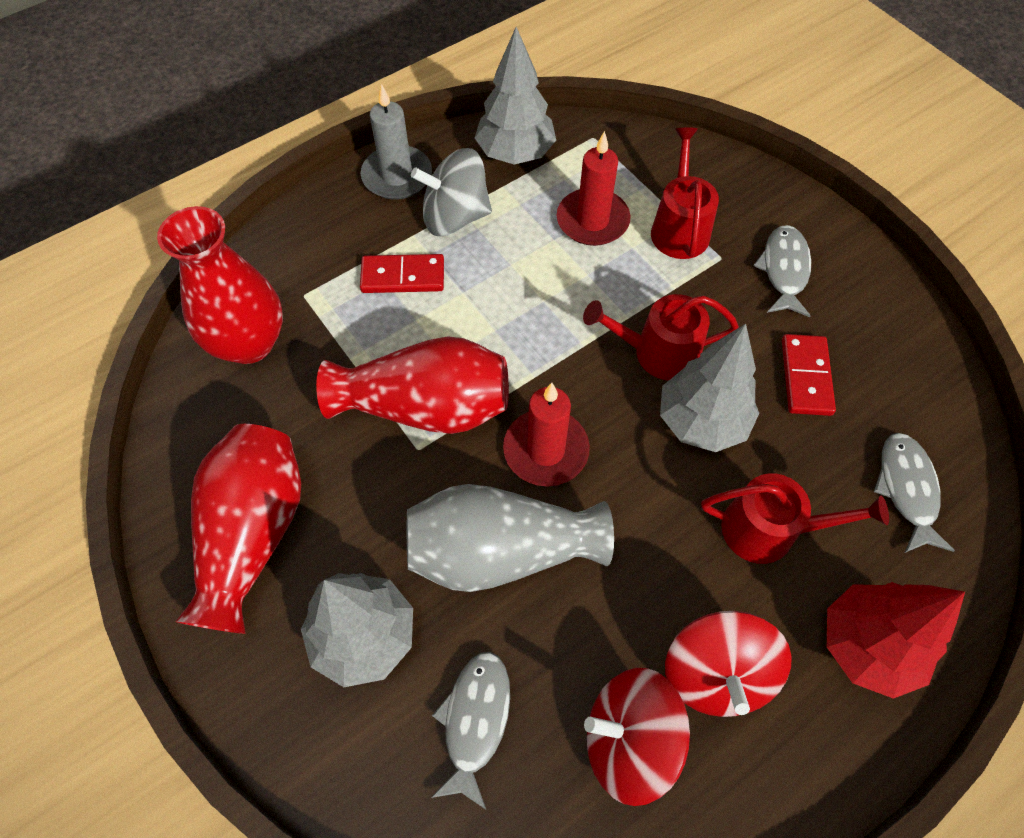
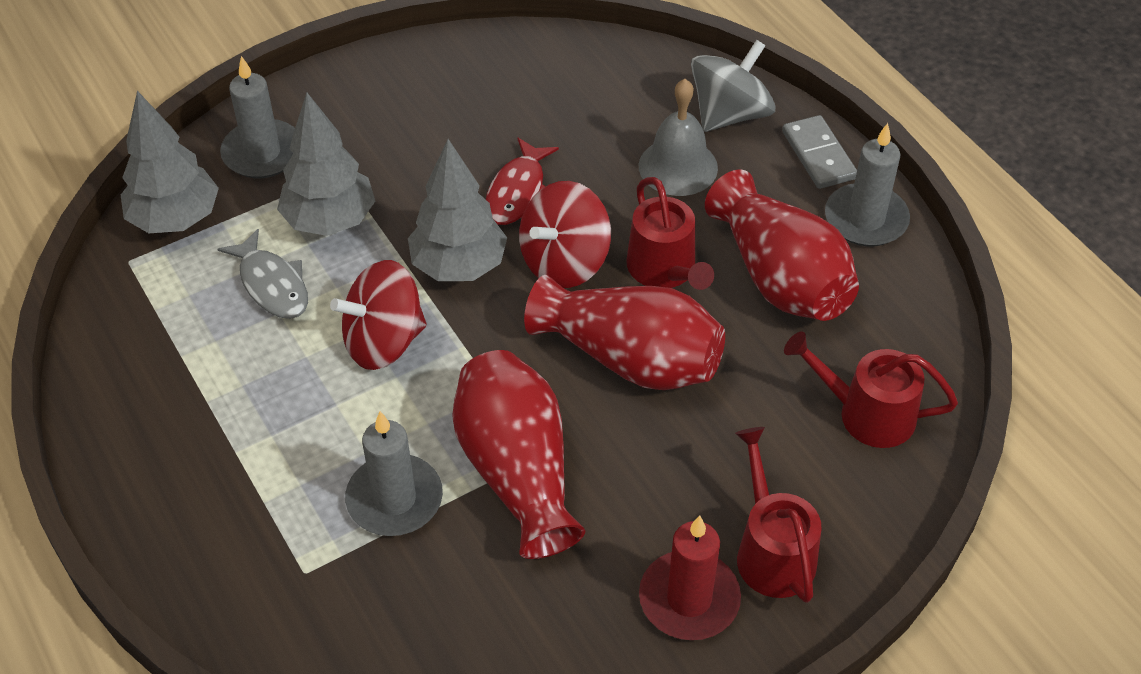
grey bell: none = 0 -> [639,79,718,196] = 1
grey candle: [360,84,432,200] = 1 -> [220,56,295,178] [345,411,443,536] [825,123,910,247] = 3
grey domino: none = 0 -> [782,115,857,189] = 1
grey fish: [431,652,510,810] [753,225,811,317] [874,433,955,553] = 3 -> [217,229,308,319] = 1
grey vase: [407,484,614,592] = 1 -> none = 0
red candle: [503,383,590,487] [557,131,630,246] = 2 -> [639,515,741,640] = 1
red domino: [360,254,444,293] [782,334,836,416] = 2 -> none = 0
red fish: none = 0 -> [486,138,559,225] = 1
red tree: [827,582,965,699] = 1 -> none = 0

